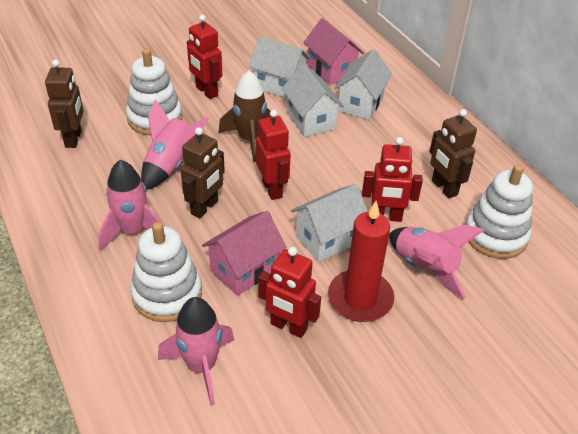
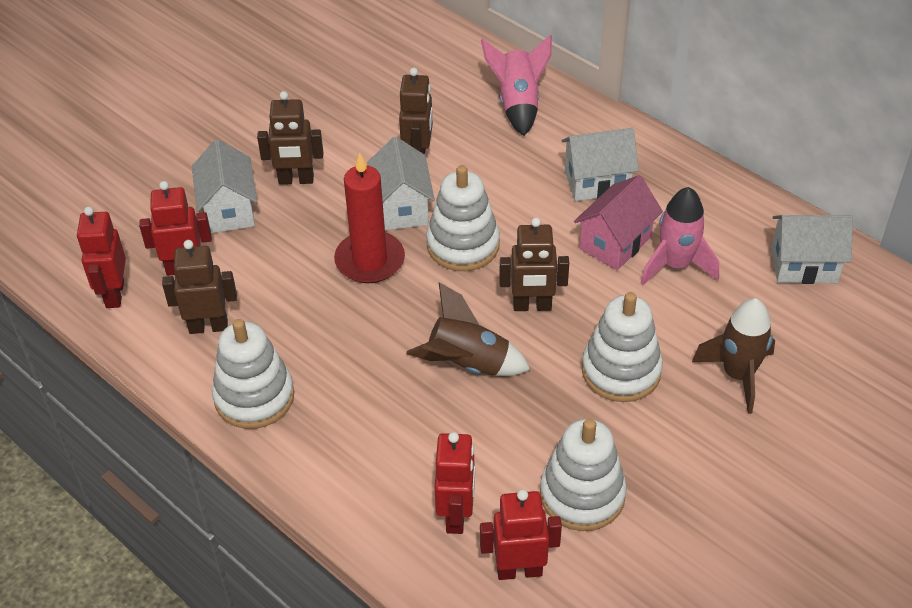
brown robot: [45,59,84,148] [181,127,225,219] [429,109,477,198] = 3 -> [162,240,237,334] [257,91,323,185] [399,68,433,154] [499,218,569,311] = 4
brown rocket: [218,70,271,162] = 1 -> [406,282,531,376] [692,298,775,414] = 2
pink house: [202,211,286,296] [303,18,364,85] = 2 -> [574,175,663,270] = 1
pink rocket: [98,160,165,251] [141,99,209,190] [158,297,234,406] [389,225,485,299] = 4 -> [481,34,552,136] [640,187,719,285] = 2
white stacking toy: [126,48,182,135] [130,222,202,322] [465,164,533,259] = 3 -> [212,319,294,429] [426,165,500,271] [540,419,627,531] [582,292,663,402] = 4

